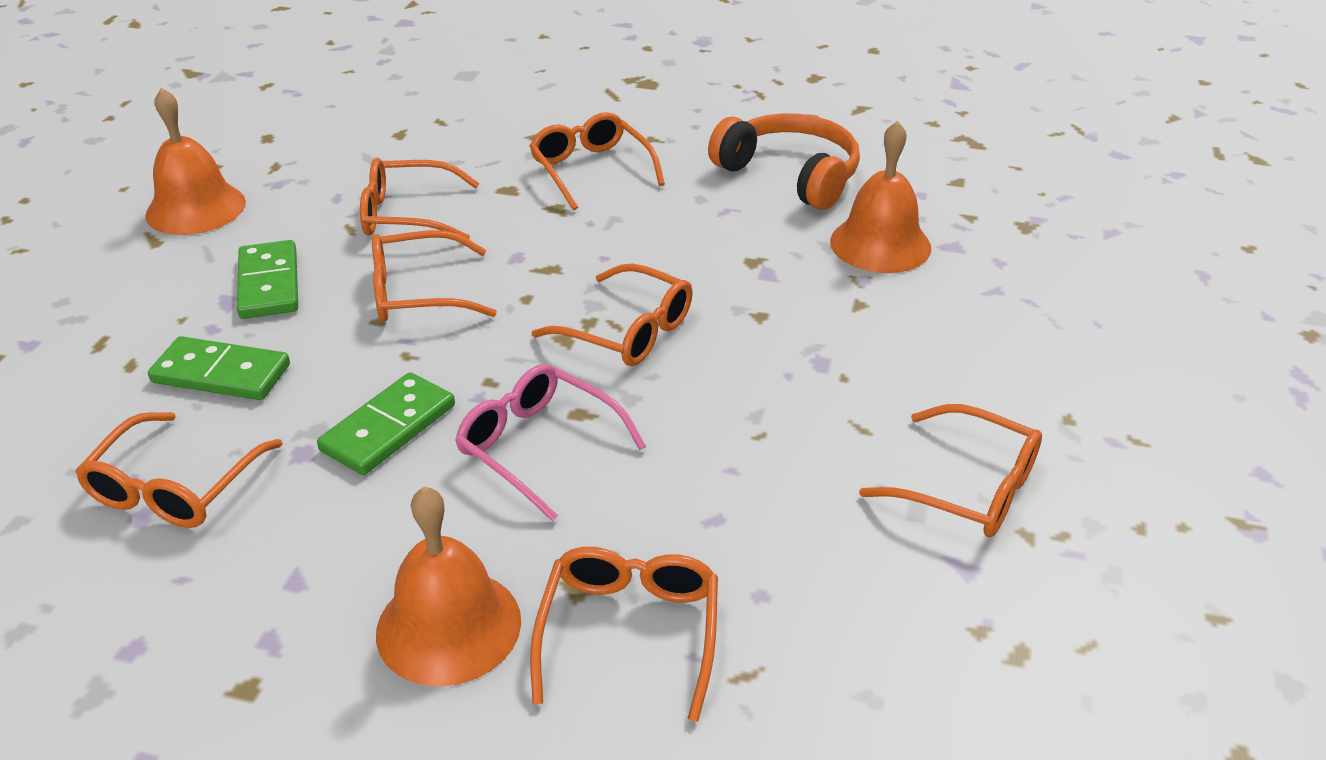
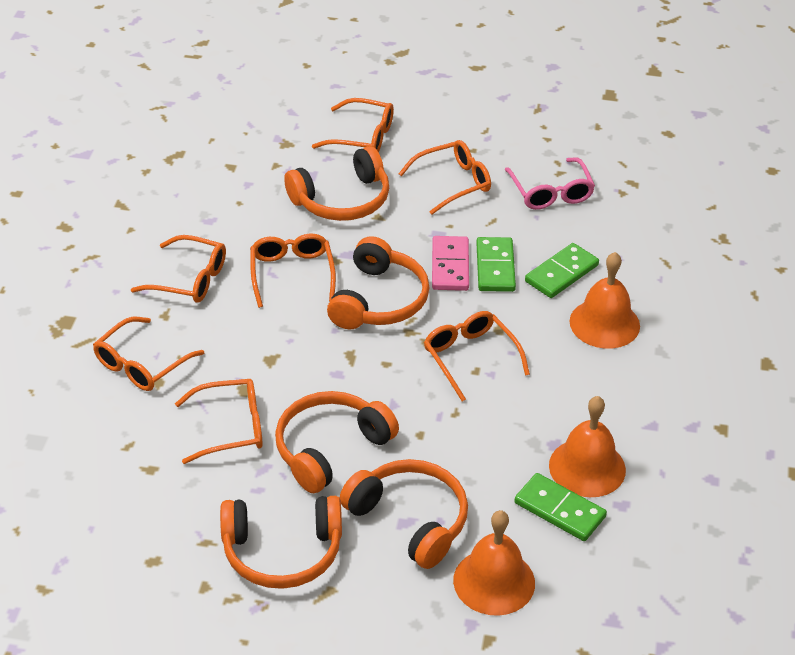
orange headphones: [708,113,860,210] = 1 -> [220,496,342,589] [275,391,399,493] [284,146,389,221] [327,236,430,329] [340,459,468,569] = 5
pink domino: none = 0 -> [432,236,469,291] = 1

